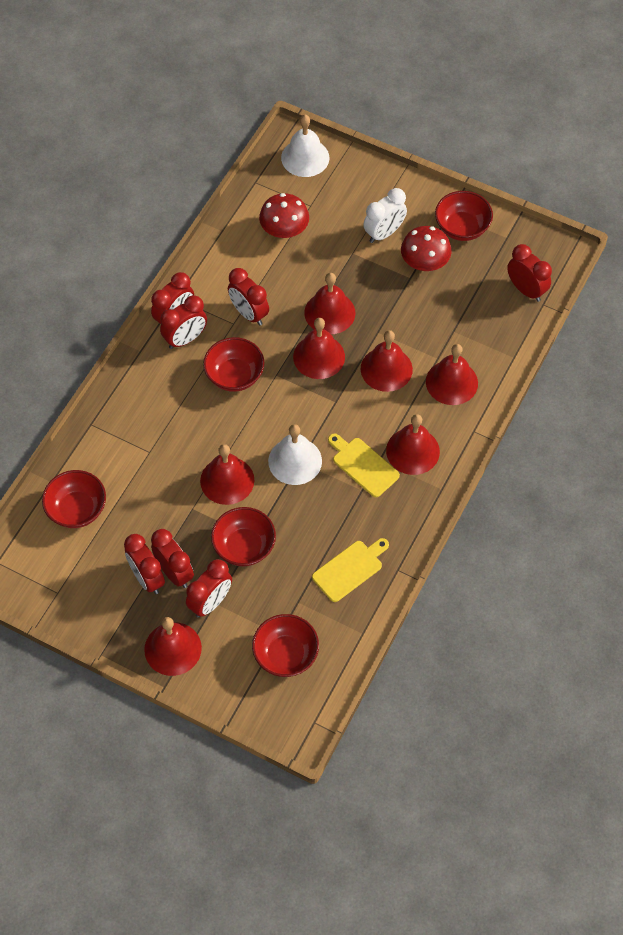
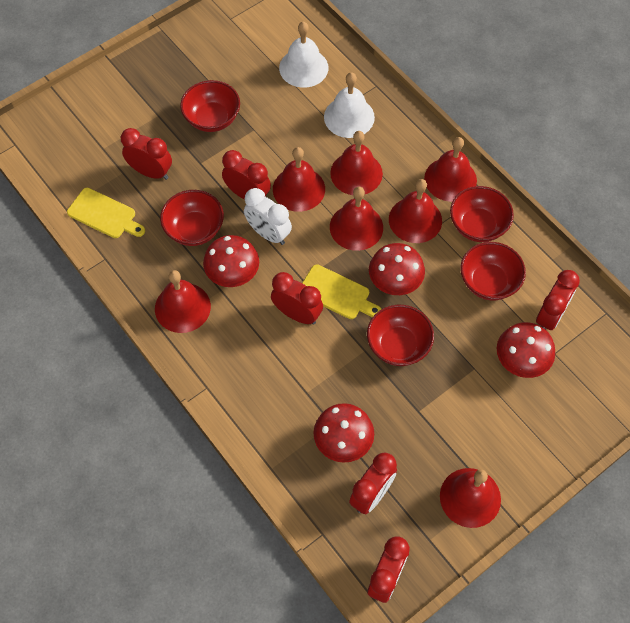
red clock: [124,534,165,594] [151,272,194,324] [151,529,194,588] [160,295,207,349] [186,559,232,618] [228,268,269,326] [507,244,552,302] = 7 -> [121,128,172,180] [222,150,271,200] [271,272,323,325] [349,453,397,514] [368,536,410,603] [536,270,580,330] = 6
red mushroom: [259,193,309,238] [401,226,452,271] = 2 -> [203,235,259,287] [313,403,374,463] [369,243,425,295] [497,322,555,378] = 4

